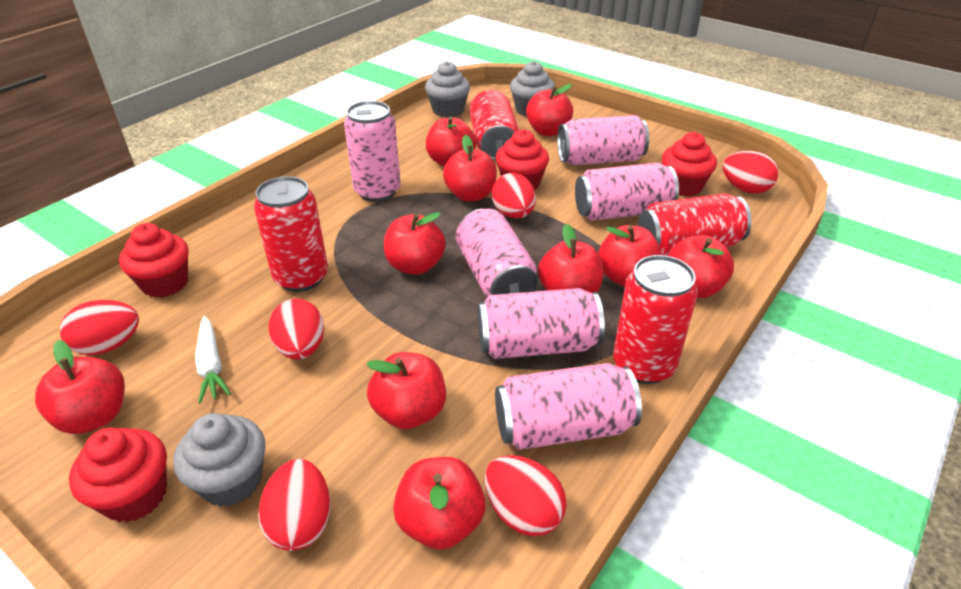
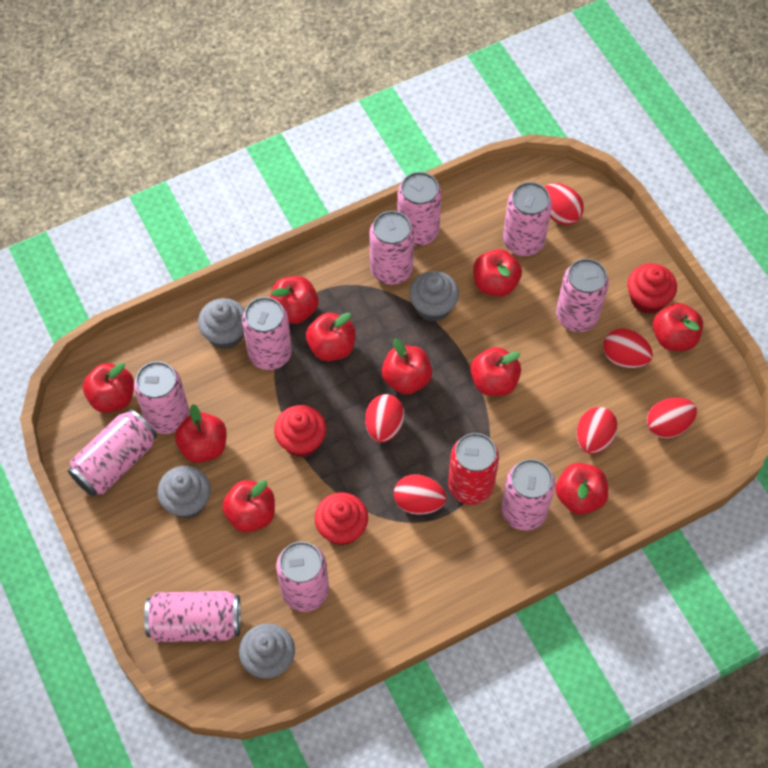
grey cupcake: [173,413,265,507] [425,61,470,118] [510,61,555,116] = 3 -> [157,466,211,518] [198,298,245,350] [239,623,295,679] [409,271,459,322] = 4
pink can: [344,101,401,202] [456,209,538,297] [478,288,605,359] [495,363,642,450] [557,115,649,165] [575,163,679,221] = 6 -> [68,409,157,496] [134,361,189,434] [144,591,241,642] [242,297,292,370] [276,541,329,612] [369,211,414,285] [397,172,442,246] [501,459,555,531] [503,182,552,256] [556,259,609,332] = 10
red can: [254,176,328,292] [470,90,519,160] [613,255,698,384] [638,193,752,256] = 4 -> [448,433,499,505] = 1
red cupcake: [69,428,167,522] [119,223,189,298] [496,129,549,191] [662,132,717,197] = 4 -> [274,405,326,457] [315,492,368,545] [627,263,677,314] = 3
white carrot: [195,316,231,403] = 1 -> none = 0

